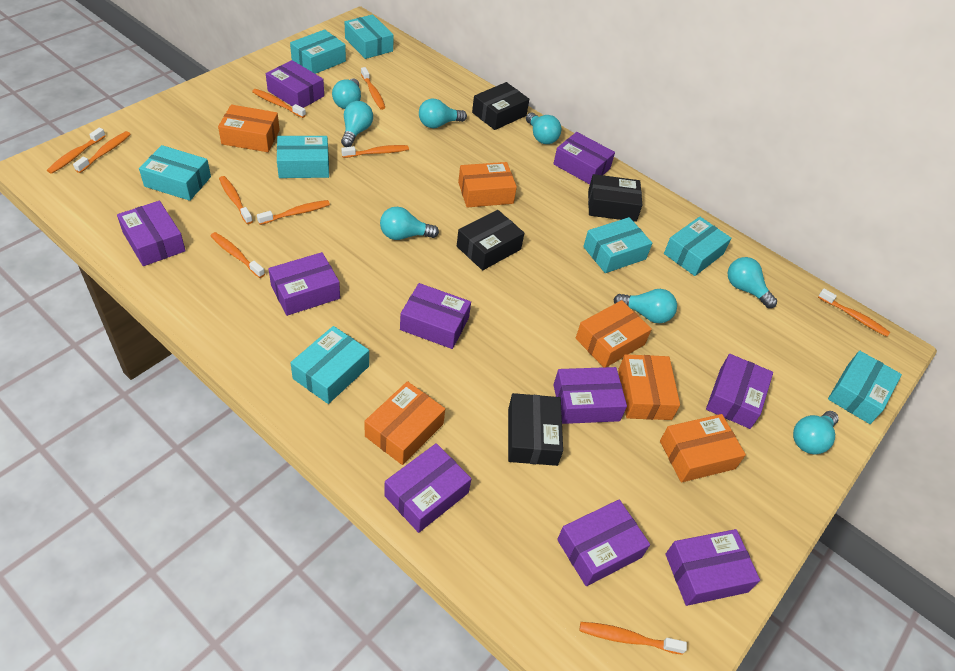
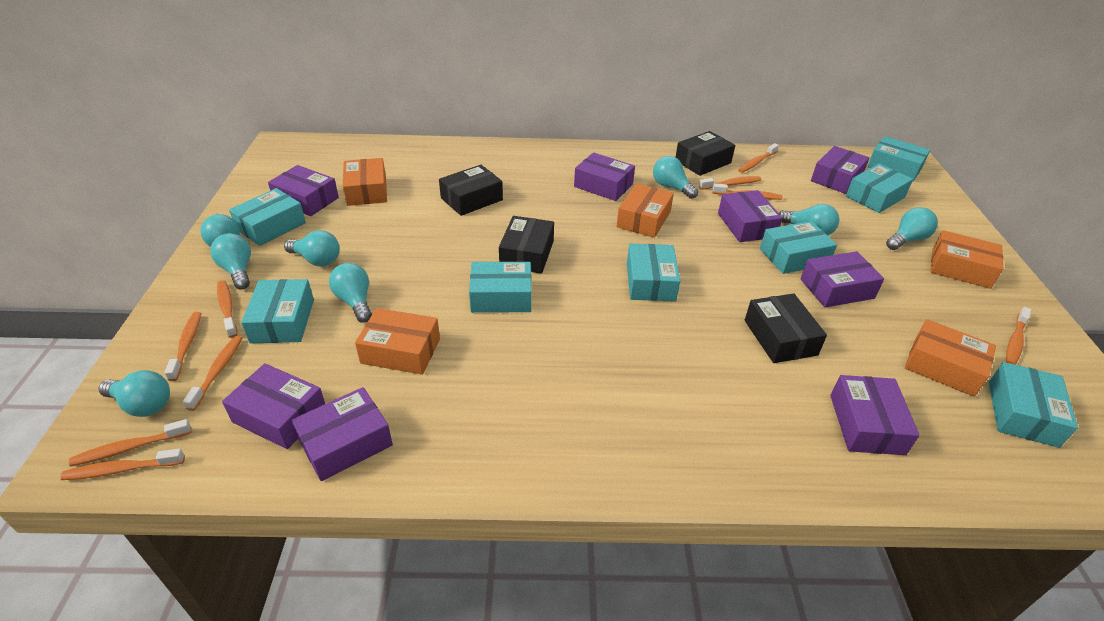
orange box: [218,105,280,152] [364,381,445,465] [458,162,517,208] [576,300,652,367] [618,354,680,420] [660,414,746,483] = 6 -> [343,158,387,206] [355,308,440,375] [617,183,674,238] [905,319,996,397] [931,230,1003,289] = 5
orange toothbrush: [47,128,106,174] [73,131,131,173] [211,232,265,278] [219,176,253,224] [252,89,306,118] [257,200,330,225] [341,145,409,158] [361,67,385,110] [580,622,687,655] [818,289,890,337] = 10 -> [61,448,185,480] [69,419,191,466] [164,312,201,381] [183,336,243,411] [217,280,237,338] [699,176,761,190] [712,183,783,200] [738,143,779,173] [1006,307,1031,365] = 9
purple box: [117,201,186,266] [266,60,324,108] [268,252,340,316] [384,443,471,533] [400,283,471,349] [553,132,615,184] [553,367,627,424] [557,500,650,586] [665,529,760,606] [706,354,773,429] = 10 -> [222,363,325,449] [268,165,339,216] [292,387,393,481] [574,152,635,201] [718,190,783,242] [800,251,884,308] [811,146,870,194] [830,375,920,455] = 8

